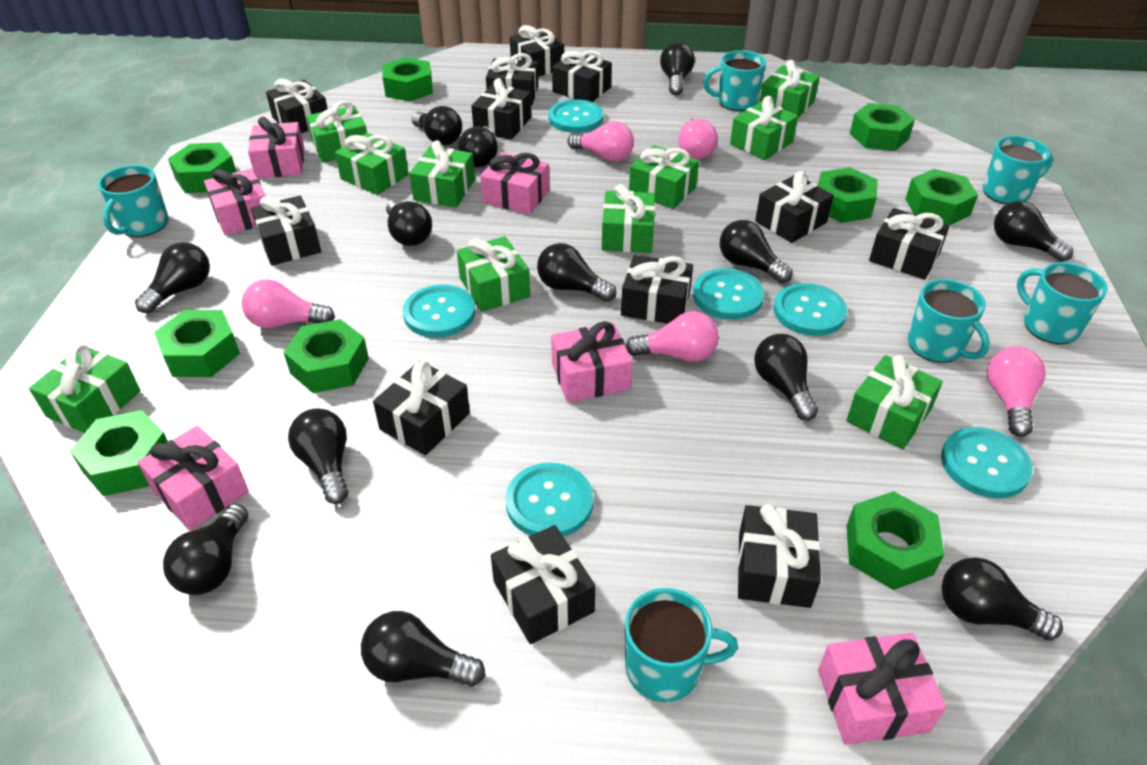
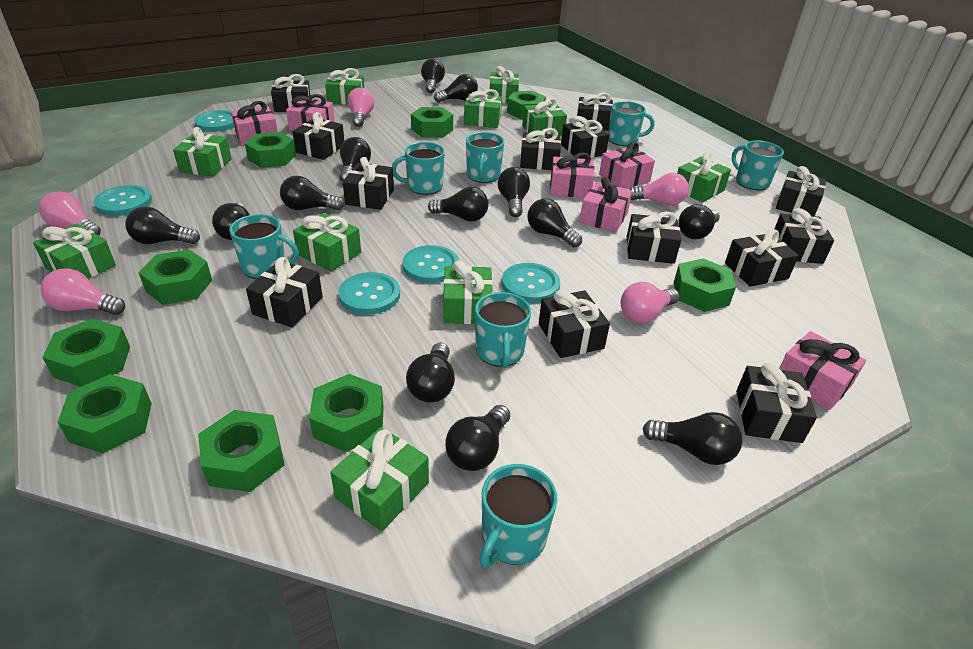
black gift: [251,196,321,266] [266,79,328,133] [373,361,470,455] [471,78,531,140] [486,53,538,106] [491,525,595,644] [510,25,564,77] [552,51,612,102] [621,255,693,324] [738,504,821,608] [755,171,834,243] [869,208,949,280] = 12 -> [246,257,323,327] [271,74,310,112] [292,112,344,160] [343,157,394,210] [520,128,561,170] [539,290,610,358] [561,116,609,159] [577,92,613,131] [627,211,681,264] [725,229,799,287] [736,363,817,443] [775,208,834,264] [776,166,826,216] = 13
turquoise button: [403,285,475,338] [506,463,593,537] [548,99,603,133] [693,268,764,320] [774,283,848,336] [941,427,1033,498] = 6 -> [94,185,152,216] [194,110,234,132] [338,272,400,315] [402,245,459,283] [502,263,560,303] = 5
turquoise mug: [98,165,169,237] [625,588,738,702] [703,50,766,111] [908,279,990,363] [983,136,1053,204] [1017,262,1107,344] = 6 -> [229,214,299,279] [392,142,445,195] [466,132,504,183] [475,292,531,368] [479,464,557,568] [608,101,654,146] [732,140,784,190] = 7

